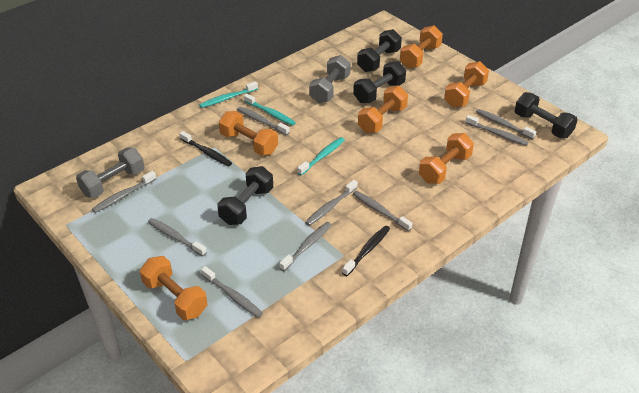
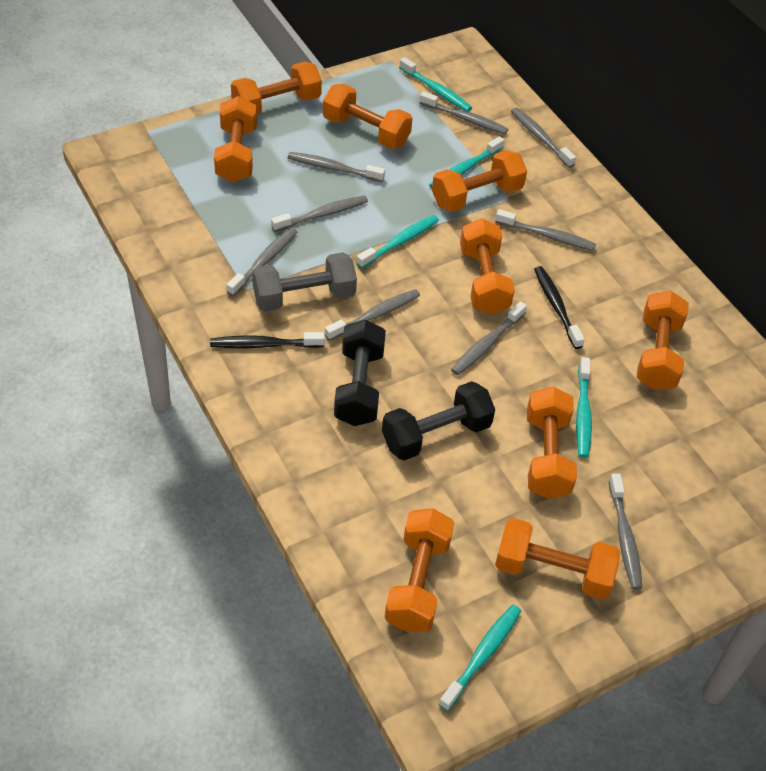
black dumbbell: [217,166,273,225] [353,61,406,103] [357,29,402,72] [515,92,578,138] = 4 -> [334,320,386,426] [382,381,495,460] = 2
grey dumbbell: [76,147,145,198] [309,55,351,103] = 2 -> [252,252,357,312] = 1
orange dumbbell: [140,256,207,320] [219,111,278,156] [358,86,408,133] [400,26,443,68] [419,133,474,184] [444,61,489,108] = 6 -> [214,96,257,183] [231,62,322,115] [323,84,412,149] [384,508,454,632] [432,150,527,212] [460,218,515,315] [495,518,620,599] [527,387,577,499] [637,291,689,390] = 9
turquoise toothbrush: [199,81,258,108] [244,94,296,126] [297,137,345,176] = 3 -> [357,215,439,268] [399,57,472,112] [429,136,504,189] [439,605,521,711] [576,357,592,458] = 5

